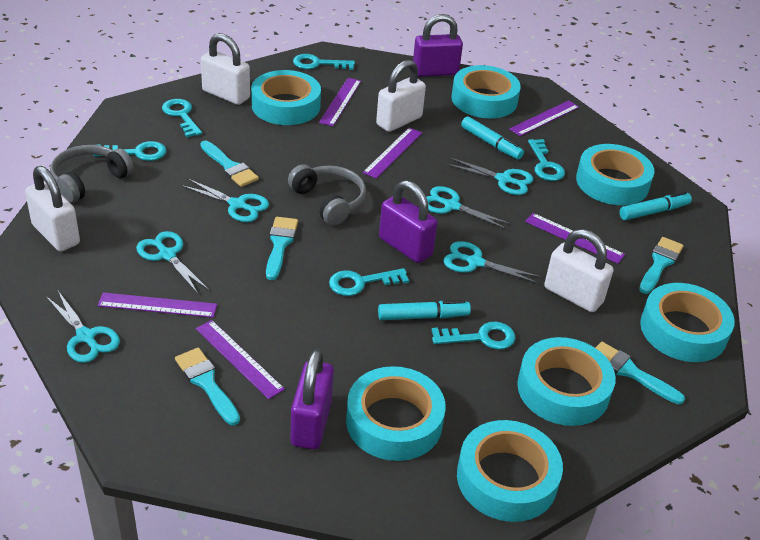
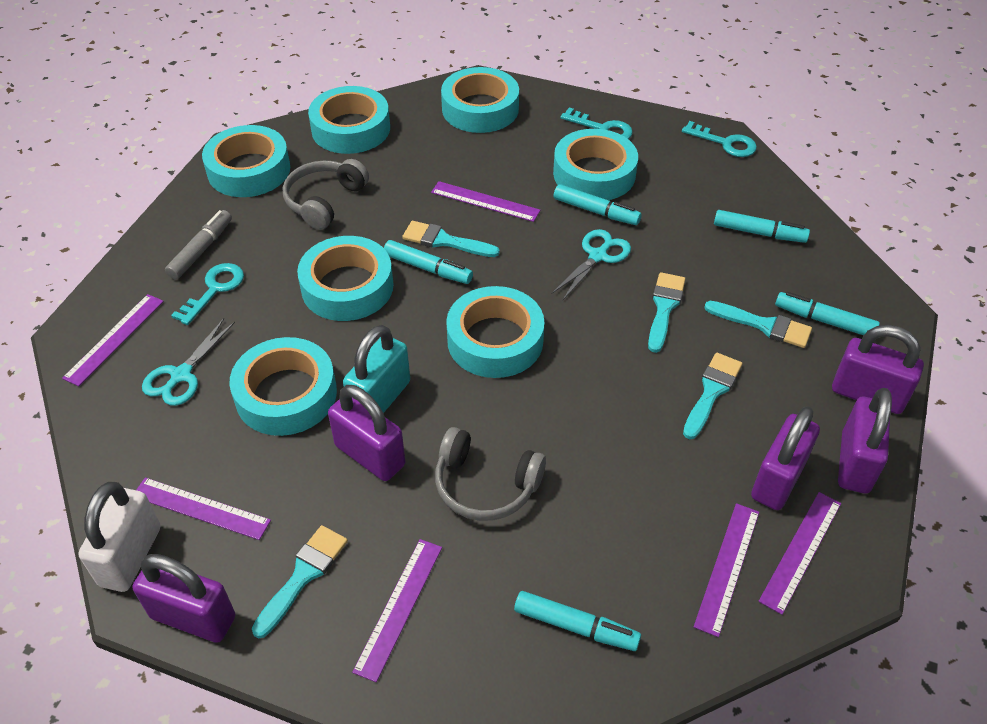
grey marker: none = 0 -> [165,210,232,280] = 1
purple padlock: [291,349,334,450] [379,180,437,263] [413,14,463,77] = 3 -> [133,554,235,643] [328,385,405,481] [751,406,820,510] [832,325,924,414] [838,388,892,493] = 5
turquoise key: [93,141,167,161] [162,99,202,137] [293,54,355,70] [329,268,409,296] [432,321,516,350] [528,139,565,181] = 6 -> [171,263,244,325] [561,108,633,139] [682,121,757,157] = 3
turquoise marker: [378,300,471,320] [461,116,524,160] [619,191,692,220] = 3 -> [384,240,473,284] [514,591,641,651] [554,184,641,225] [714,210,810,243] [775,292,880,335] = 5
turquoise padlock: none = 0 -> [343,325,410,413] = 1
turquoise scissors: [46,291,120,363] [136,231,209,294] [181,179,269,222] [426,186,511,230] [443,241,541,284] [446,158,533,195] = 6 -> [142,318,235,406] [551,229,631,300] = 2
white padlock: [25,166,80,252] [201,33,250,105] [376,60,426,132] [544,229,613,312] = 4 -> [78,482,160,592] = 1

